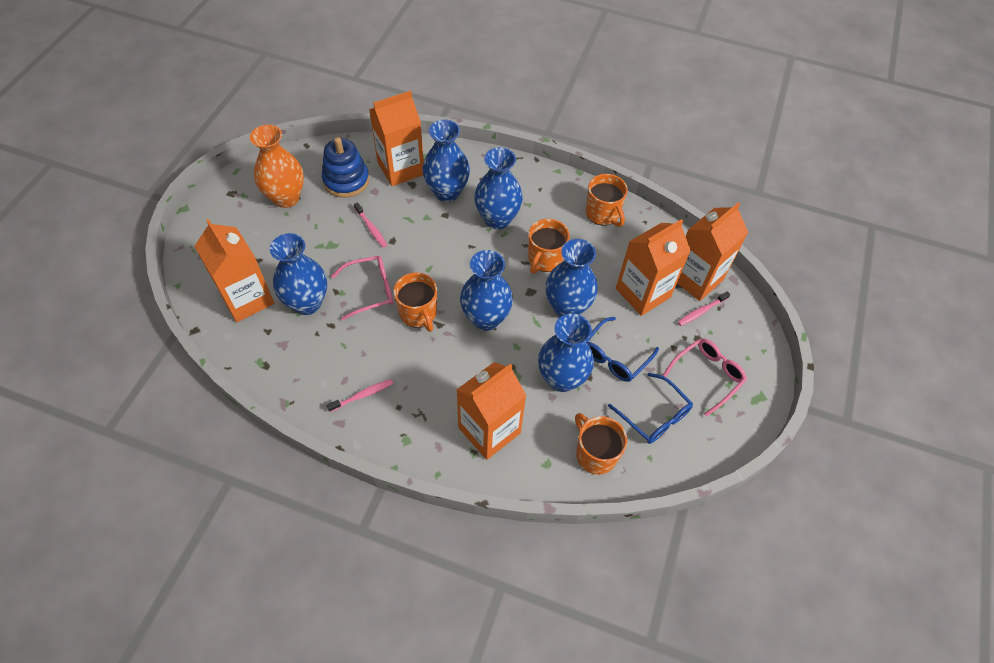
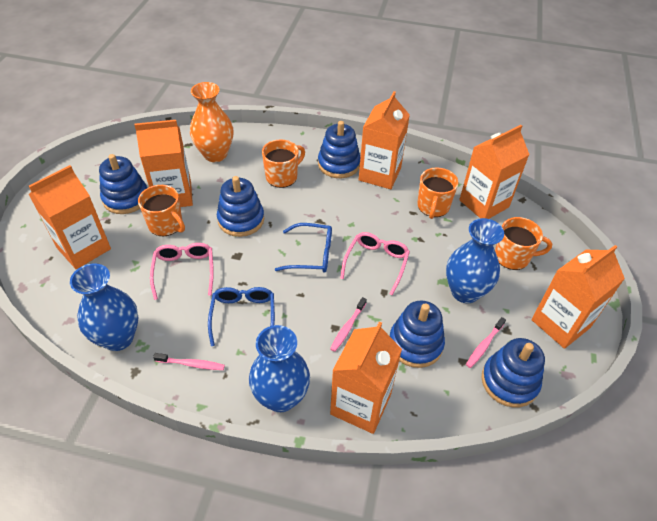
blue stacking toy: [322,137,369,198] = 1 -> [99,154,147,214] [217,176,264,237] [318,121,360,178] [390,300,445,368] [482,338,545,408] = 5
blue vase: [270,233,327,315] [422,120,470,202] [460,250,513,331] [474,147,523,229] [538,313,594,392] [545,239,598,317] = 6 -> [70,263,139,351] [249,325,310,412] [446,218,504,303] = 3
orange carton: [194,219,274,322] [369,91,424,186] [457,362,527,460] [616,219,691,316] [677,202,749,301] = 5 -> [29,165,111,269] [134,120,193,207] [330,322,402,434] [359,91,410,189] [459,125,530,219] [531,245,625,349] = 6

